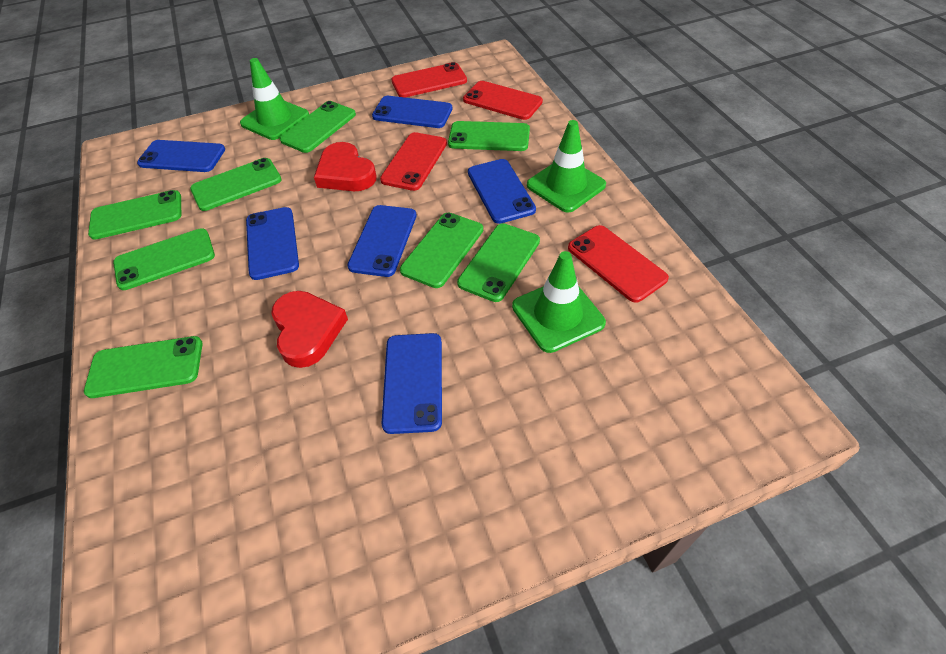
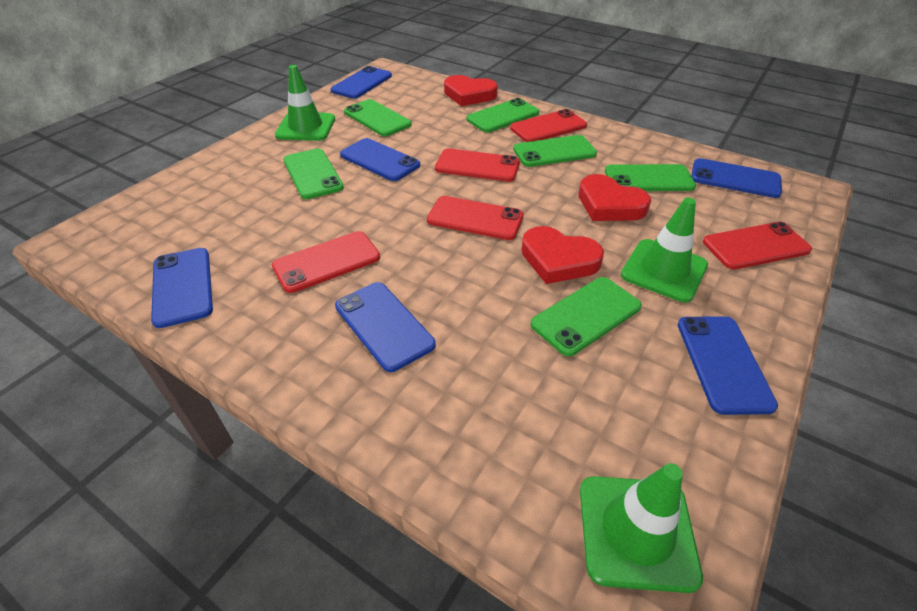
green phone: [84,336,203,398] [88,190,181,240] [113,228,215,290] [190,158,282,211] [280,101,356,153] [400,213,483,288] [448,121,530,151] [457,223,540,302] = 8 -> [283,148,344,199] [344,99,412,136] [466,98,539,133] [513,135,597,167] [530,277,642,356] [605,164,696,191] = 6
red heart: [271,291,348,368] [314,142,377,191] = 2 -> [444,75,498,106] [521,226,604,284] [578,174,651,221] = 3
red phone: [380,132,447,191] [391,62,467,97] [463,81,543,120] [568,225,669,303] = 4 -> [272,231,380,293] [427,196,524,240] [435,148,520,182] [510,109,587,142] [703,222,812,270] = 5

